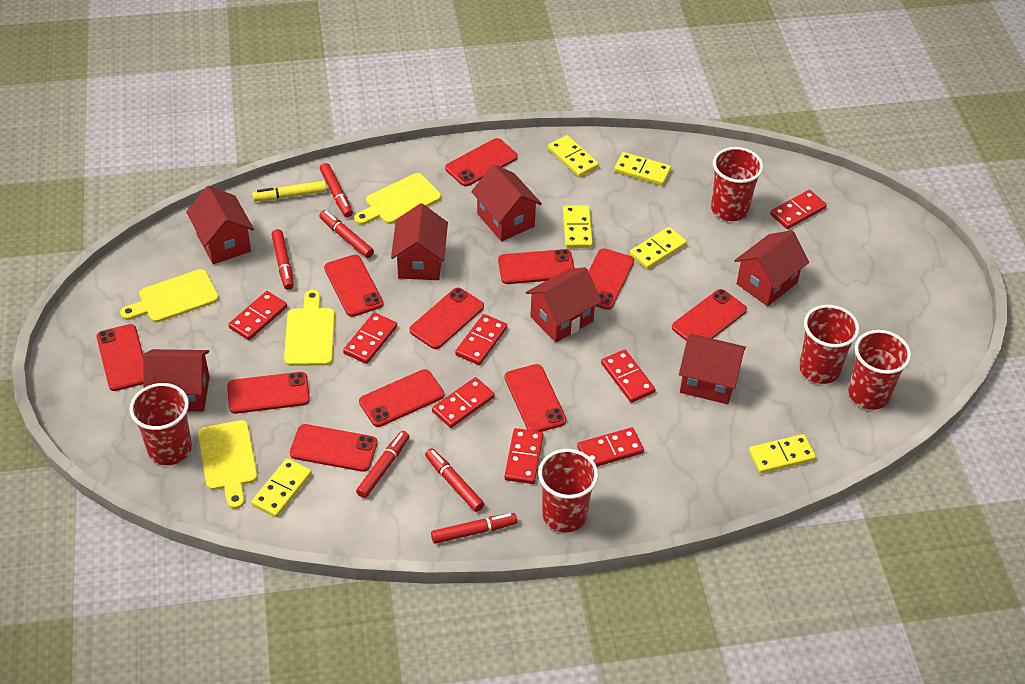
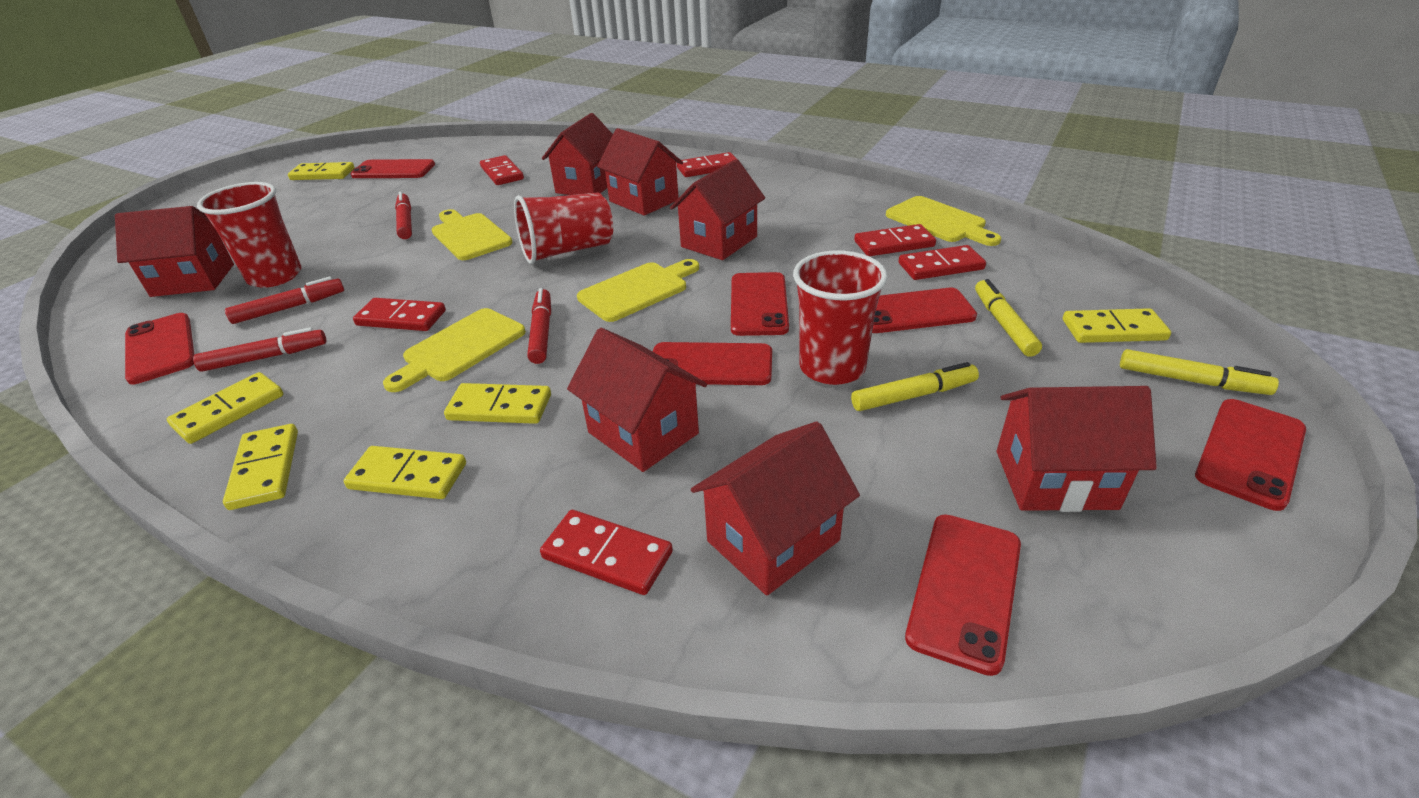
red cup: [130,383,192,465] [538,449,598,532] [711,147,763,221] [799,305,859,384] [848,330,911,410] = 5 -> [197,182,301,288] [514,192,613,264] [793,250,888,385] = 3
red domino: [228,291,287,340] [343,312,397,364] [432,377,495,428] [455,314,507,365] [504,428,543,484] [577,427,644,467] [601,349,655,403] [770,190,827,229] = 8 -> [353,298,446,331] [480,155,524,185] [540,510,673,595] [677,152,737,177] [854,224,936,256] [899,245,986,280] = 6
red marker: [271,229,294,290] [319,210,374,258] [320,163,353,218] [356,431,409,498] [425,448,484,512] [431,513,517,544] = 6 -> [193,327,326,372] [225,276,344,324] [395,192,412,239] [527,288,551,364] = 4
red phone: [96,324,143,391] [227,372,310,414] [290,424,378,472] [324,255,383,317] [359,369,444,427] [409,288,484,349] [445,138,518,187] [498,249,574,284] [504,364,567,432] [588,248,634,310] [672,289,747,341] = 11 -> [125,313,194,384] [351,159,435,178] [653,342,772,385] [731,272,789,336] [872,288,977,333] [905,514,1021,676] [1195,399,1306,511] = 7
yellow marker: [252,181,327,202] = 1 -> [851,362,979,411] [975,279,1042,357] [1120,349,1279,395] = 3

